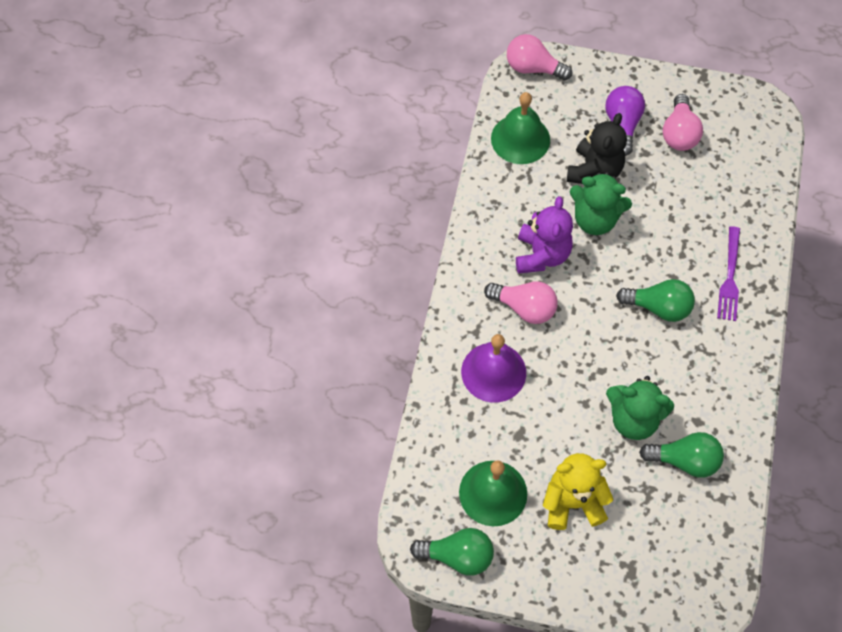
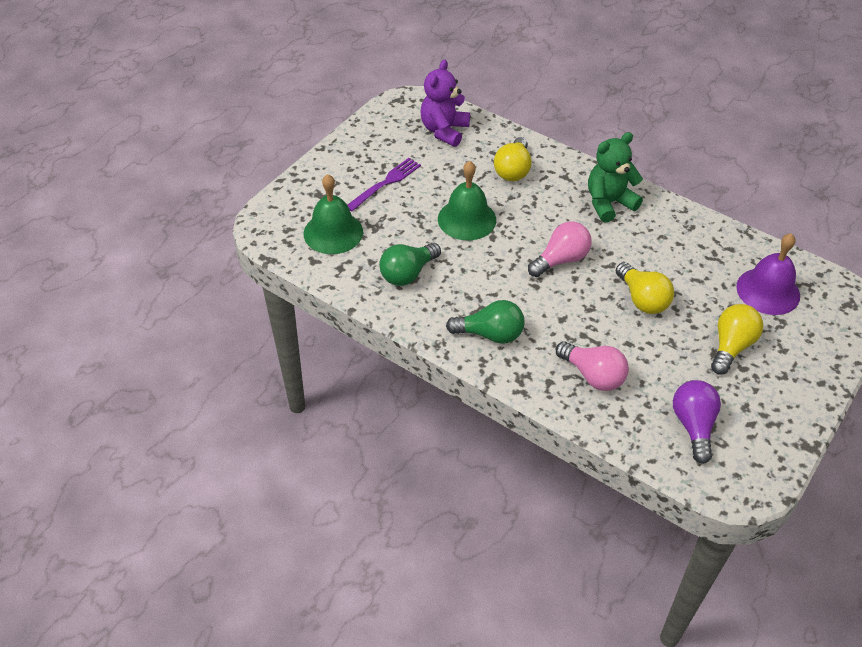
black teddy bear: [567,113,627,184] = 1 -> none = 0
green light bulb: [410,528,494,576] [616,279,695,322] [639,432,724,477] = 3 -> [379,243,441,286] [446,300,525,344] = 2
green teddy bear: [570,172,632,235] [606,376,675,440] = 2 -> [588,132,643,223] = 1
pink light bulb: [484,282,558,324] [507,34,572,80] [663,94,703,151] = 3 -> [528,222,592,277] [556,341,629,391] = 2
yellow light bulb: none = 0 -> [494,137,532,181] [616,262,674,314] [711,304,763,375] = 3
yellow teddy bear: [543,453,614,530] = 1 -> none = 0

